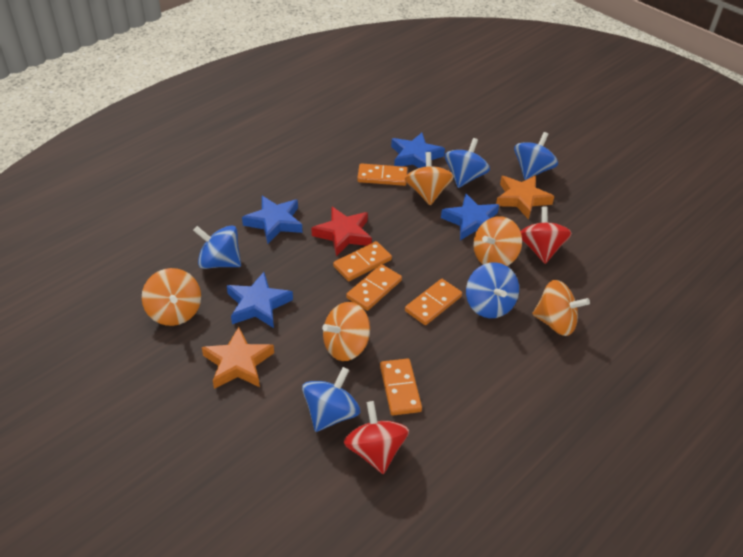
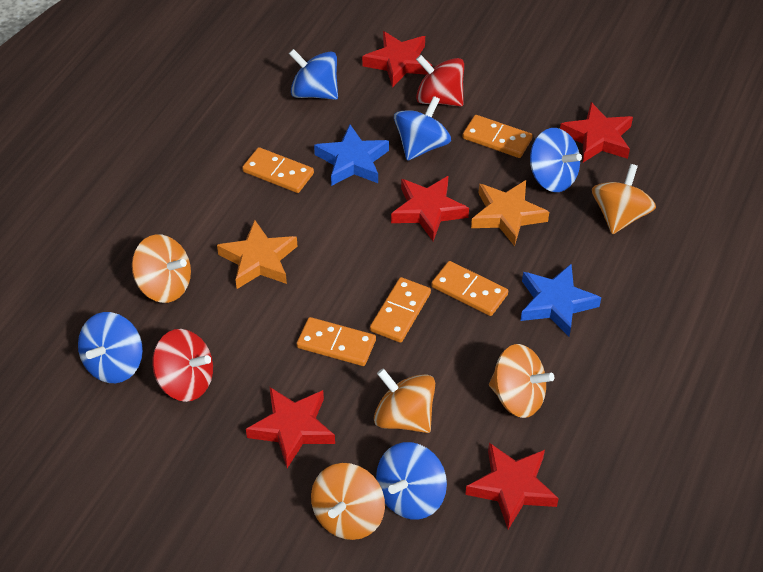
blue star: [227,272,293,328] [242,196,302,244] [391,133,445,168] [441,193,499,240] = 4 -> [314,125,389,186] [521,264,601,337] = 2
red star: [312,207,372,256] = 1 -> [246,387,335,468] [362,31,432,88] [391,176,469,241] [465,443,559,529] [560,102,633,162] = 5

